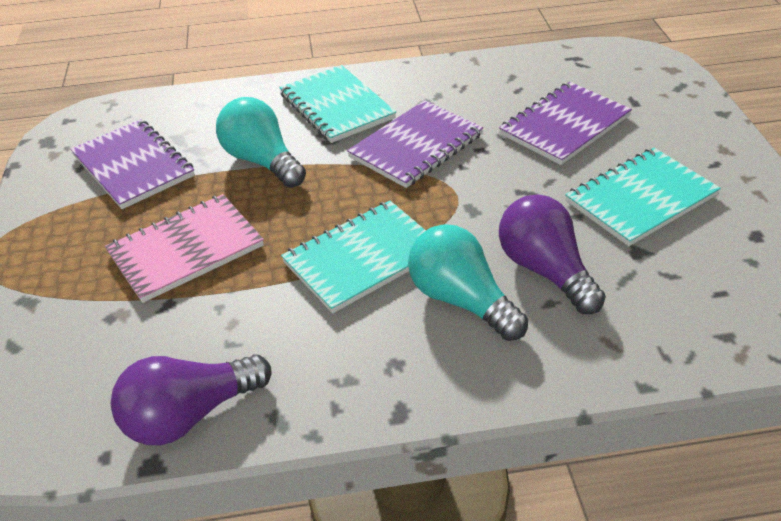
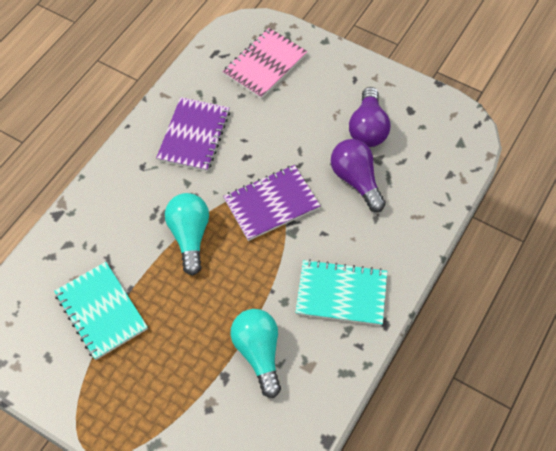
purple notebook: [70,119,195,209] [347,100,483,188] [499,82,632,165] = 3 -> [156,97,230,172] [223,165,321,241] = 2
turquoise notebook: [279,65,396,143] [281,201,426,313] [565,148,721,246] = 3 -> [54,262,148,360] [295,259,387,326] = 2

